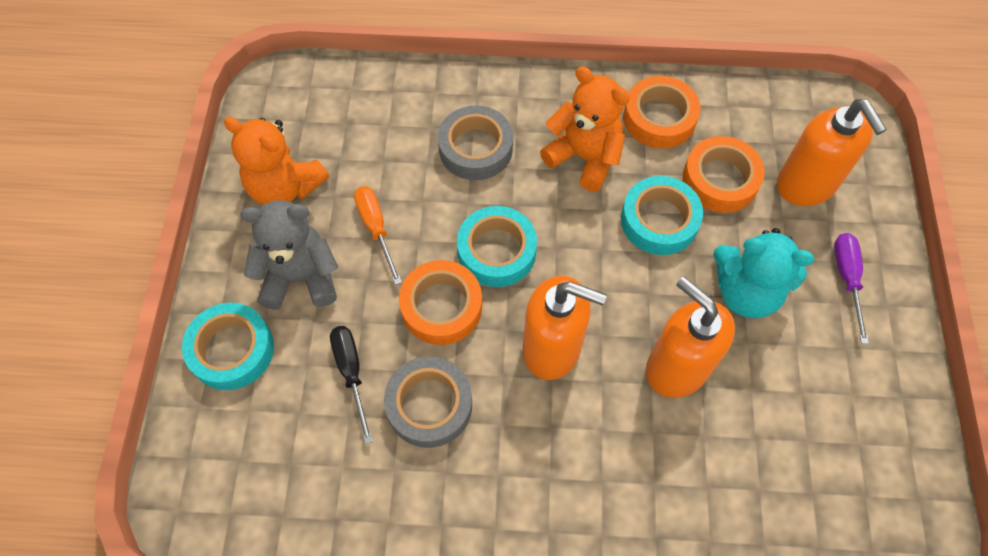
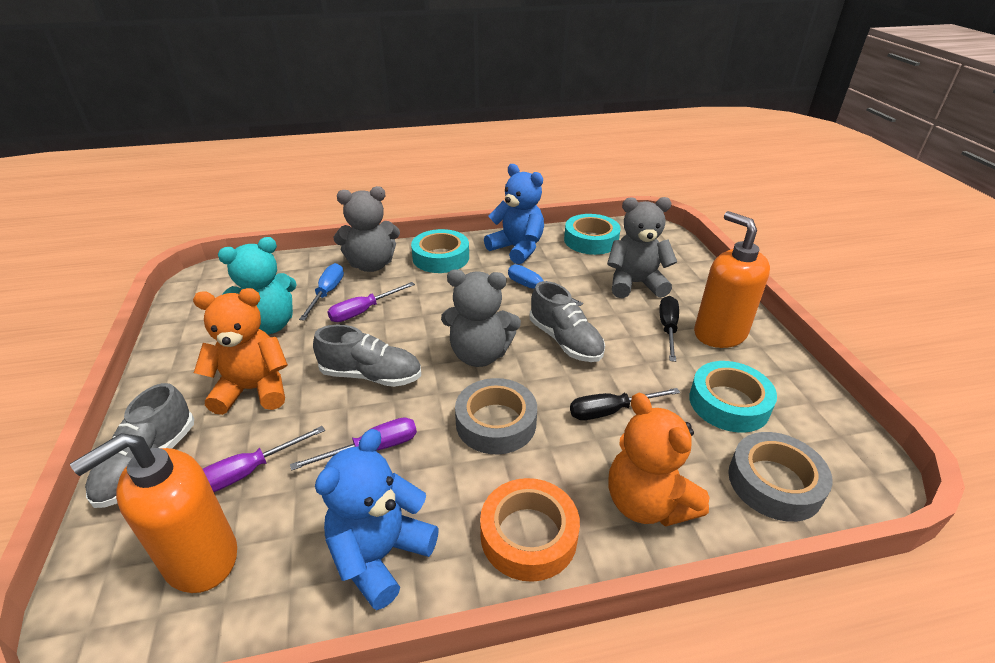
black screwdriver: [330,326,373,444] = 1 -> [570,388,680,420] [659,296,679,362] = 2
blue screwdriver: none = 0 -> [299,263,344,321] [508,264,583,306] = 2
blue teddy bear: none = 0 -> [315,429,439,610] [484,164,544,264] = 2
grey shoe: none = 0 -> [85,383,194,508] [313,324,421,387] [530,281,605,362] = 3
grey teddy bear: [240,200,338,310] = 1 -> [334,186,400,272] [441,269,521,367] [607,197,677,298] = 3
orange screwdriver: [354,186,402,285] = 1 -> none = 0
orange soap dispenser: [523,276,607,380] [646,277,735,398] [777,99,887,206] = 3 -> [70,433,237,593] [694,211,770,348] = 2
orange tape: [399,260,482,345] [623,76,700,149] [683,136,765,213] = 3 -> [480,478,580,582] = 1
purple screwdriver: [834,233,869,344] = 1 -> [203,426,325,492] [290,417,417,470] [328,282,415,322] = 3

